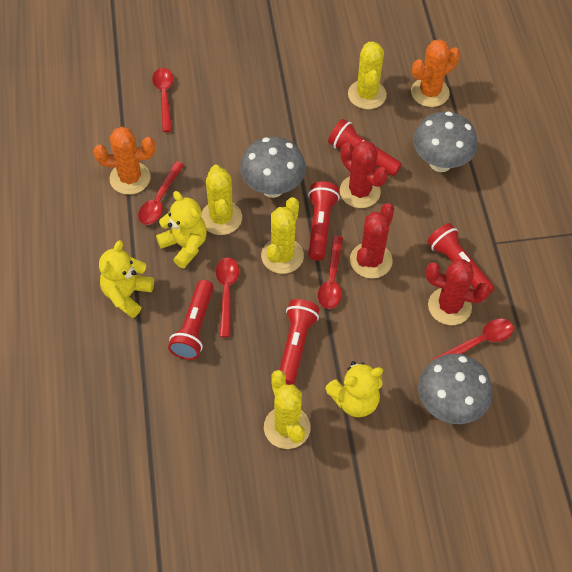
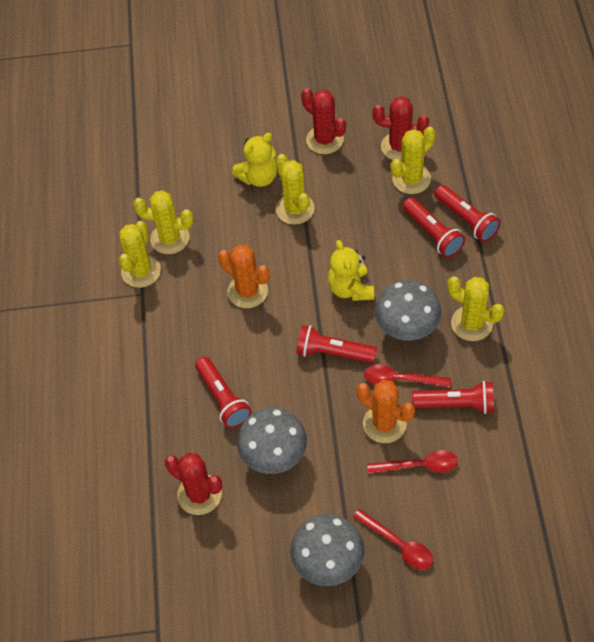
red spoon: [138,161,184,225] [152,68,173,132] [216,258,239,337] [318,236,343,309] [433,319,513,361] = 5 -> [353,509,433,570] [364,365,451,387] [367,450,458,474] = 3
yellow cactus: [201,165,242,235] [261,197,304,274] [264,370,311,449] [348,41,387,109] = 4 -> [119,221,161,288] [133,190,194,254] [276,154,315,224] [391,126,436,194] [447,276,505,341] = 5
yellow teddy bear: [99,240,154,318] [156,191,207,268] [325,361,383,417] = 3 -> [232,133,277,187] [328,240,374,301] = 2

